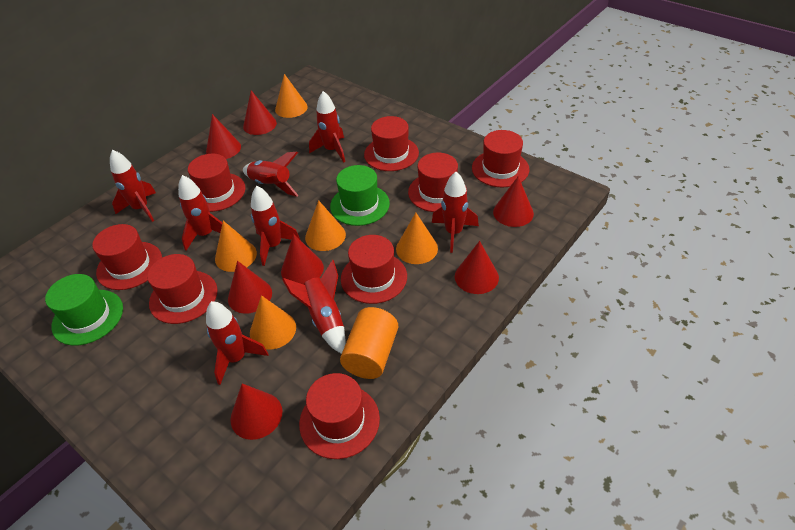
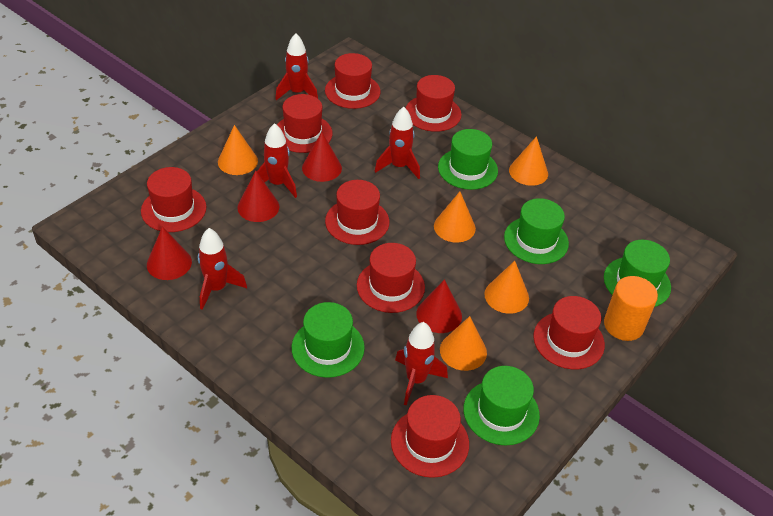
green hat: [45,274,123,346] [330,165,390,226] = 2 -> [292,302,365,378] [438,129,498,190] [464,366,540,445] [504,198,569,264] [604,240,671,307] = 5
red cone: [206,114,241,159] [228,261,272,314] [230,383,282,440] [243,90,277,135] [281,234,324,284] [455,241,499,294] [493,176,534,227] = 7 -> [147,227,192,280] [237,171,279,222] [302,132,342,182] [416,279,462,333] = 4
red rocket: [110,150,156,222] [178,175,222,251] [206,301,268,385] [243,152,299,197] [251,186,300,266] [282,260,345,354] [309,91,345,162] [432,172,479,253] = 8 -> [198,228,247,310] [257,123,297,198] [275,33,318,100] [374,107,420,179] [395,322,448,406] = 5

